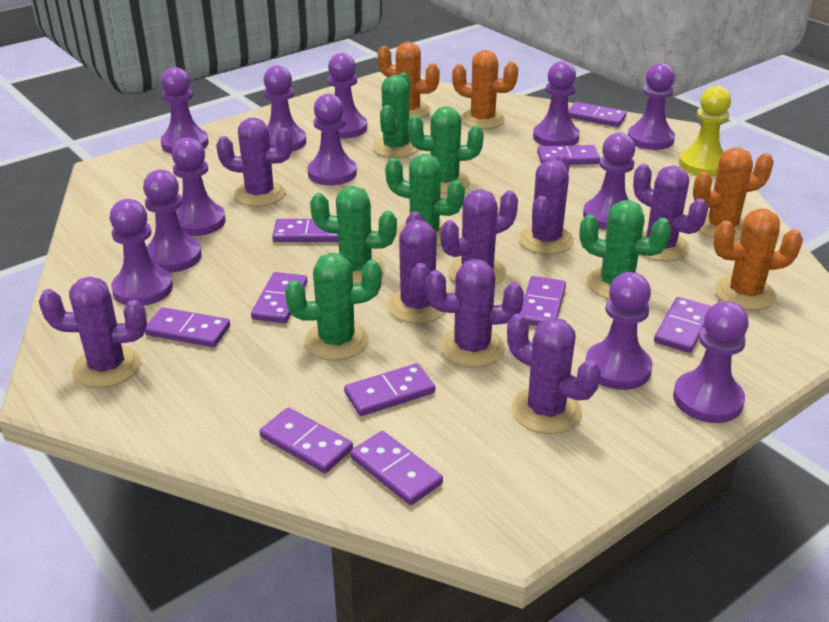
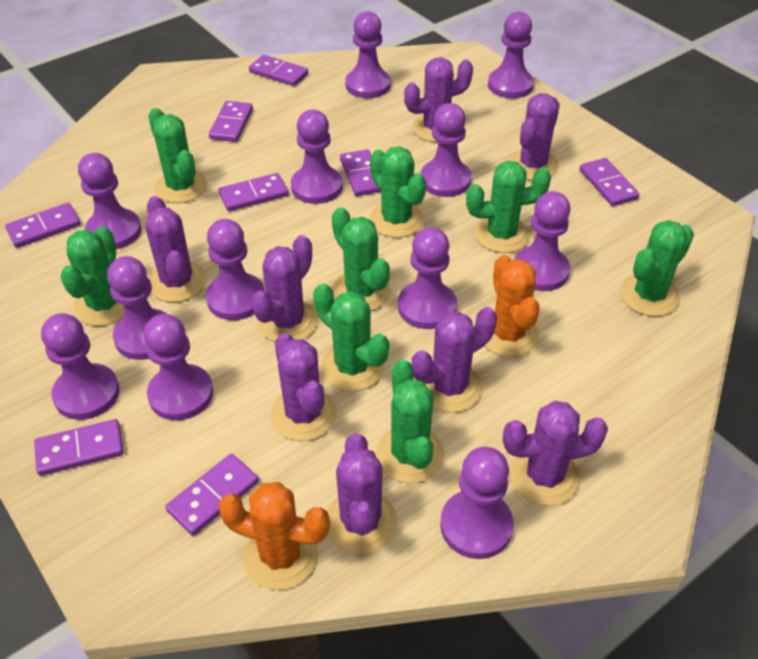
green cactus: [285,253,382,361] [310,186,397,285] [372,73,419,158] [385,154,465,246] [408,106,484,194] [580,200,671,299] = 6 -> [61,227,124,326] [148,108,207,203] [313,283,389,392] [332,207,391,311] [369,146,426,238] [376,359,445,483] [466,161,551,253] [620,220,694,316] = 8
orange cactus: [377,42,440,120] [452,50,518,129] [693,147,774,240] [713,208,803,310] = 4 -> [218,482,330,590] [485,255,540,357] = 2
purple domino: [145,307,230,347] [251,272,307,323] [259,408,353,473] [272,219,338,242] [344,363,435,416] [350,431,443,505] [520,276,566,326] [537,145,600,165] [569,102,627,127] [654,297,711,353] = 10 -> [5,203,81,248] [34,419,124,476] [165,454,259,536] [209,101,253,142] [219,173,288,211] [249,55,308,86] [340,149,381,196] [580,158,640,206] = 8
yellow pawn: [679,86,731,176] = 1 -> none = 0

